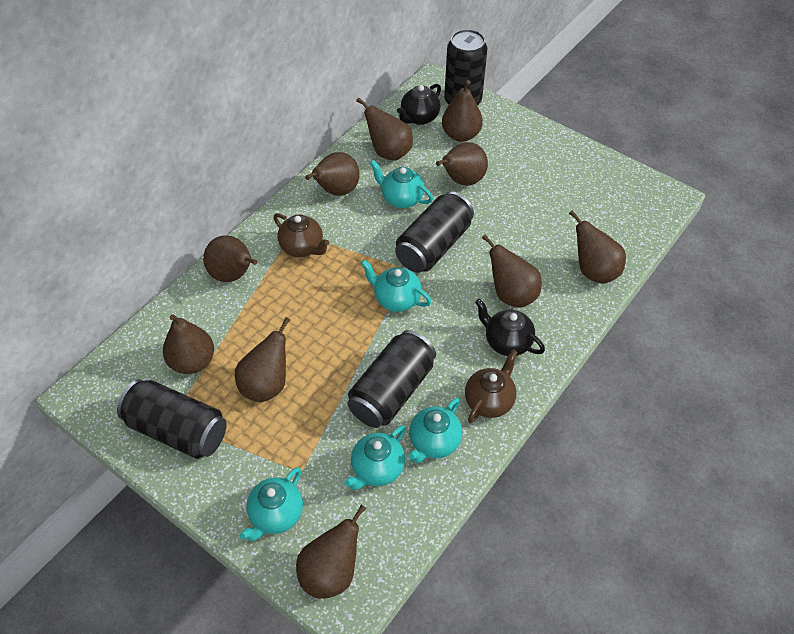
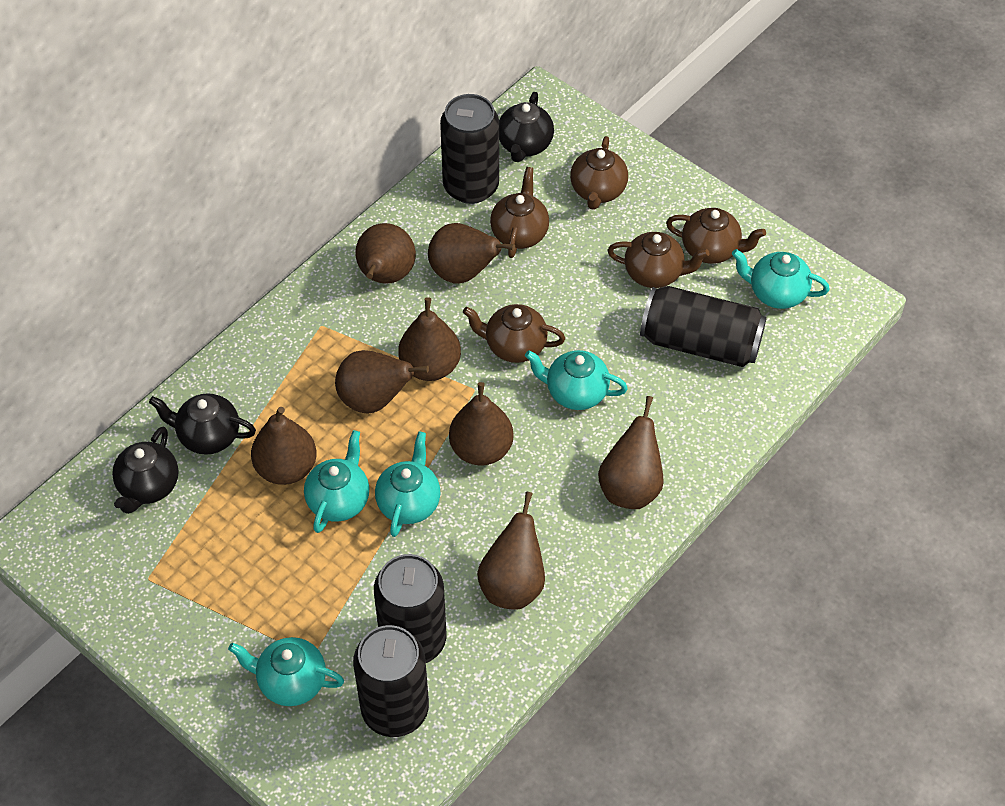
black teapot: [397,84,441,125] [475,299,545,356] = 2 -> [112,427,179,514] [149,393,256,455] [499,92,554,162] = 3
brown pear: [163,314,214,374] [203,236,258,282] [235,317,290,402] [296,505,366,599] [305,152,360,196] [356,97,413,161] [436,142,488,186] [442,80,483,142] [482,235,542,308] [569,210,626,284] = 10 -> [251,407,317,485] [335,350,429,414] [355,223,416,284] [398,297,461,381] [428,223,515,284] [449,382,514,466] [477,492,545,609] [598,396,664,509] = 8
brown teapot: [273,213,330,257] [465,349,518,423] = 2 -> [463,304,565,363] [490,167,549,258] [570,136,628,210] [607,232,710,288] [666,208,766,264] = 5

